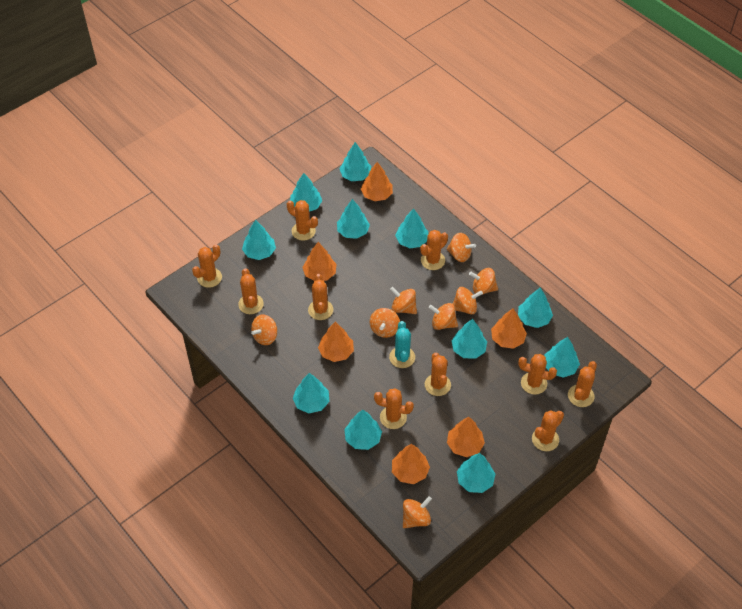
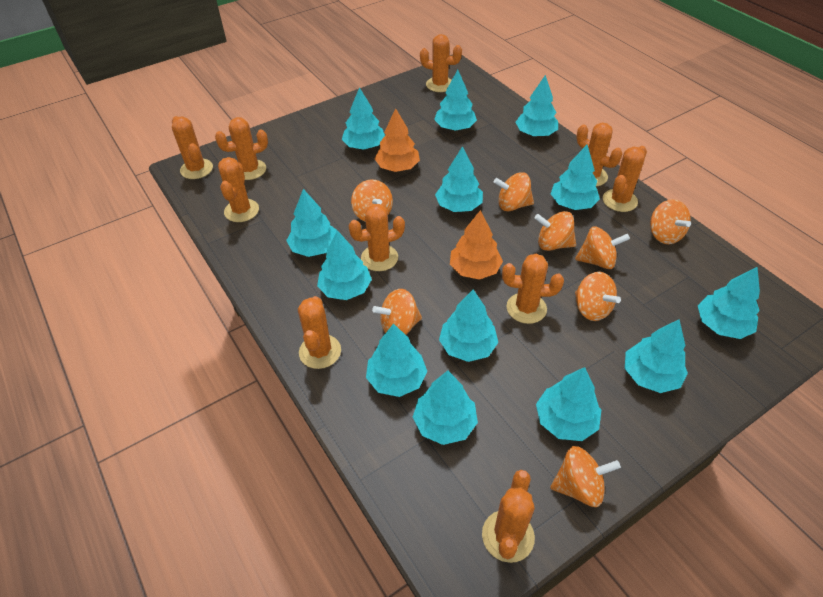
orange tree: [302,242,336,281] [318,322,354,362] [361,162,393,201] [392,444,430,484] [447,417,485,457] [491,309,527,349] = 6 -> [375,108,420,172] [450,210,503,280] = 2
turquoise cactus: [389,321,415,368] = 1 -> none = 0
turquoise tree: [242,220,276,260] [290,173,322,212] [293,373,329,413] [337,199,370,239] [340,142,371,181] [344,410,382,450] [395,208,428,248] [451,319,487,359] [457,453,495,493] [518,288,553,328] [544,337,580,378] = 11 -> [286,189,337,257] [317,230,372,300] [342,87,385,150] [366,323,427,397] [413,371,478,445] [434,70,477,131] [435,146,483,212] [439,289,498,362] [515,75,558,136] [536,367,601,441] [551,145,600,210] [625,319,688,393] [698,267,760,339] = 13

